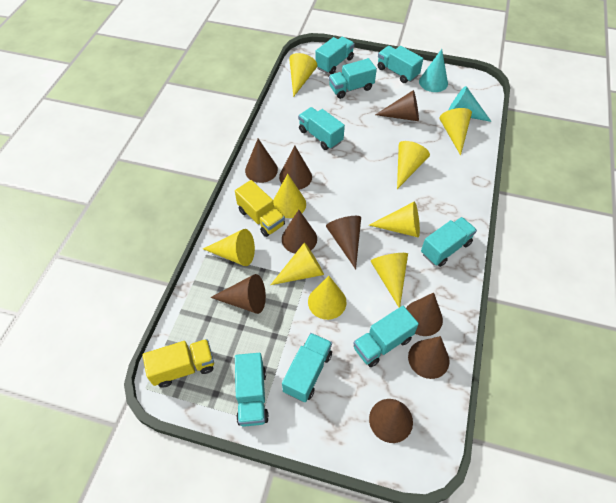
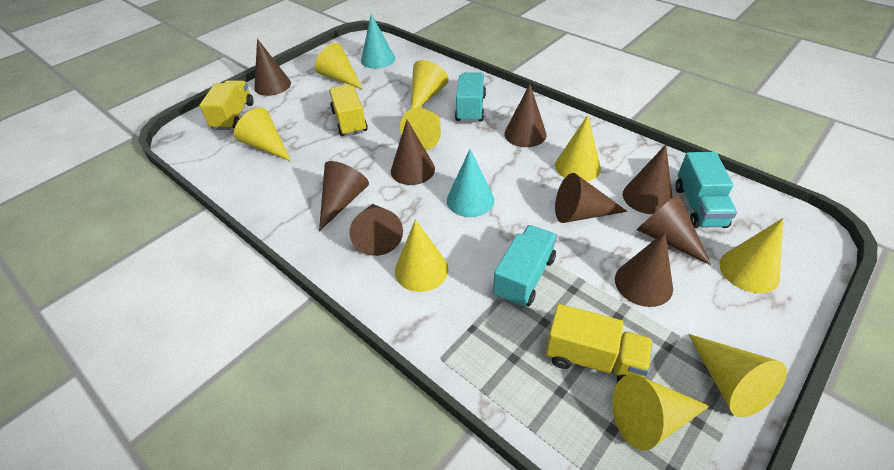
turquoise truck: [235,353,269,427] [282,333,332,402] [298,107,345,150] [315,37,355,74] [329,58,377,99] [353,306,419,367] [377,46,423,83] [421,217,477,267] = 8 -> [455,72,486,123] [493,225,557,308] [676,152,737,228] = 3
yellow truck: [143,339,214,388] [235,180,285,237] = 2 -> [199,80,253,130] [329,84,368,136] [546,304,653,382] = 3

